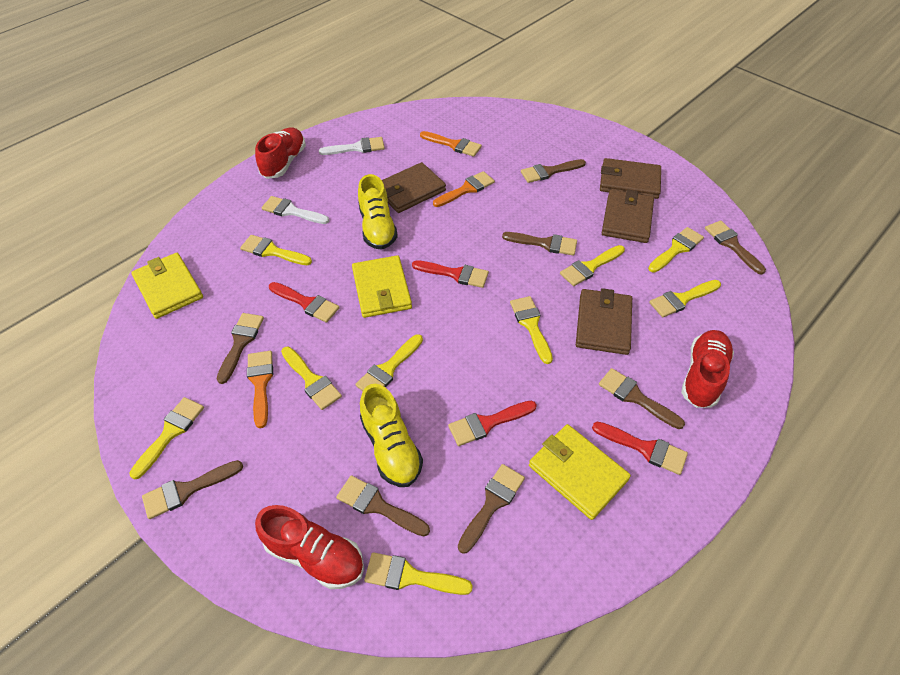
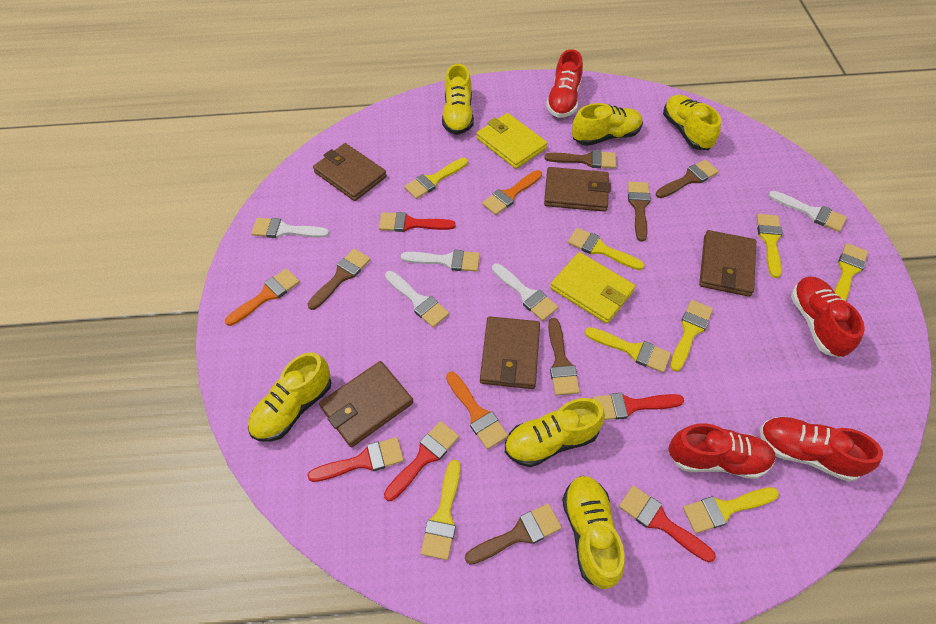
brown brush: [142,460,243,519] [217,313,264,384] [336,475,430,536] [458,464,525,554] [502,232,577,256] [521,159,586,183] [599,368,685,429] [705,221,766,275] = 8 -> [308,249,371,310] [465,503,562,565] [545,150,616,168] [548,318,580,395] [628,182,651,242] [656,160,719,198] = 6
brown wallet: [382,162,446,213] [576,288,632,355] [600,158,661,199] [602,189,654,243] = 4 -> [313,143,387,201] [319,361,413,447] [480,316,540,389] [544,167,611,212] [699,230,756,297] = 5
red brush: [269,282,340,323] [412,260,489,288] [448,400,537,446] [592,422,688,475] = 4 -> [308,437,404,482] [379,212,456,232] [384,421,459,501] [592,393,684,420] [619,485,716,563] = 5
red shoe: [255,127,306,179] [255,505,364,589] [681,330,734,408] = 3 -> [546,49,583,118] [668,423,775,479] [760,417,883,482] [791,276,865,358] = 4
white brush: [261,196,329,224] [319,137,385,155] = 2 -> [251,218,329,238] [385,271,449,328] [401,250,480,272] [492,263,558,321] [768,191,847,232] = 5
yellow brush: [130,397,204,479] [240,235,312,265] [281,347,342,410] [355,334,423,391] [364,552,473,595] [510,296,553,364] [560,245,625,286] [648,227,704,273] [649,280,721,317] = 9 -> [404,158,468,199] [421,460,460,560] [567,228,644,270] [585,327,671,373] [670,300,713,372] [683,487,779,533] [757,214,783,278] [834,243,868,301] = 8
yellow shoe: [358,174,398,250] [360,384,423,487] = 2 -> [248,352,332,442] [442,64,474,135] [505,398,605,467] [562,475,625,589] [572,103,643,146] [663,94,721,150] = 6
yellow wallet: [131,253,203,319] [352,255,412,318] [529,424,631,520] = 3 -> [477,113,547,169] [550,252,636,324] = 2

